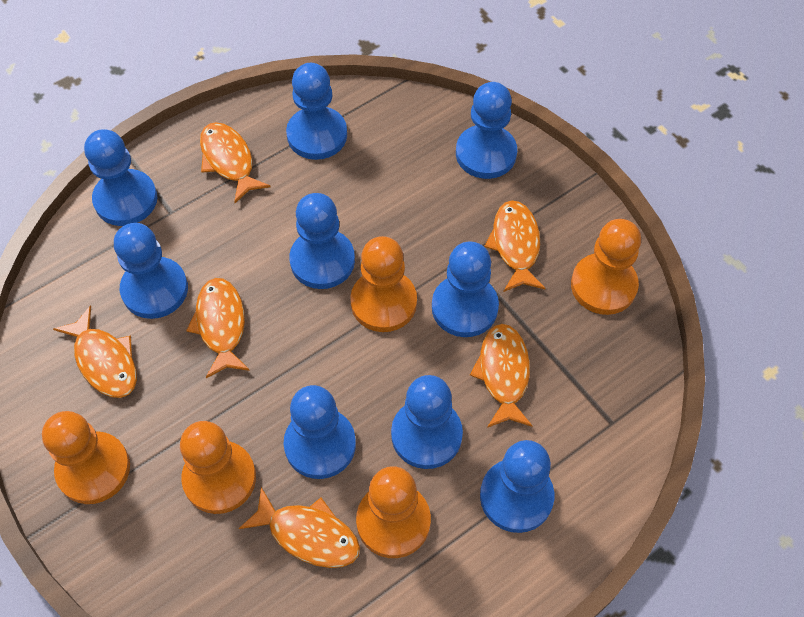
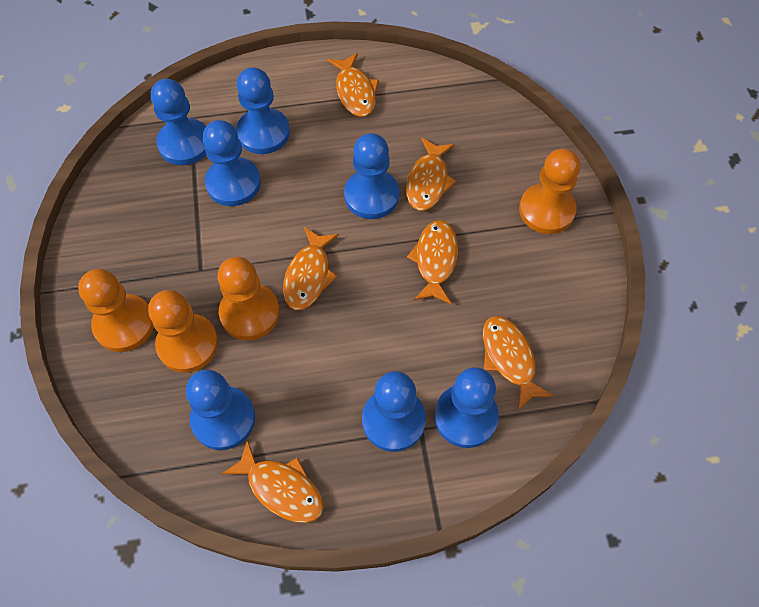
blue pawn: [84,129,157,226] [114,223,188,319] [284,385,356,479] [286,63,347,160] [289,193,355,289] [391,375,463,469] [432,242,499,337] [456,82,517,179] [480,440,555,533] = 9 -> [151,79,206,165] [186,370,255,450] [203,120,261,206] [236,67,290,154] [344,133,399,219] [362,371,426,452] [434,367,499,448] = 7
orange pawn: [42,411,130,504] [180,421,256,514] [350,236,417,332] [356,466,431,558] [571,219,641,315] = 5 -> [78,269,154,352] [148,290,218,373] [218,257,280,340] [519,149,581,234] = 4

